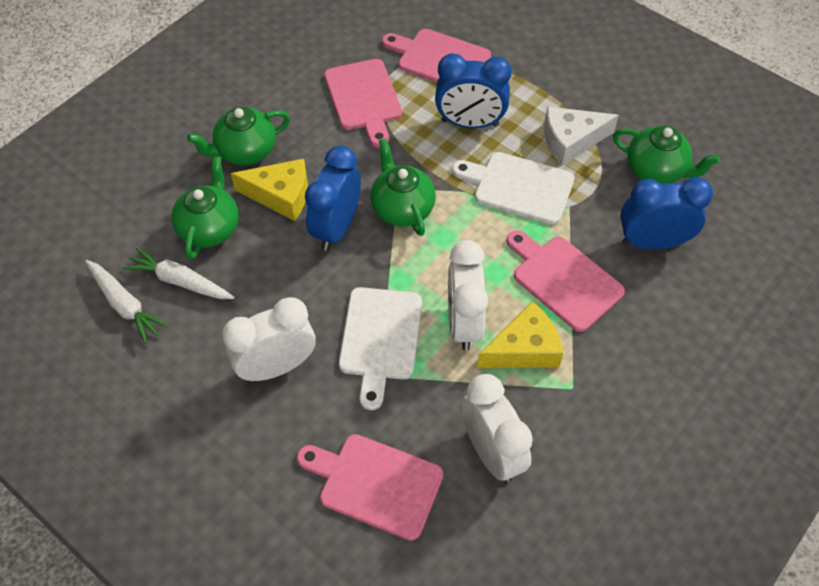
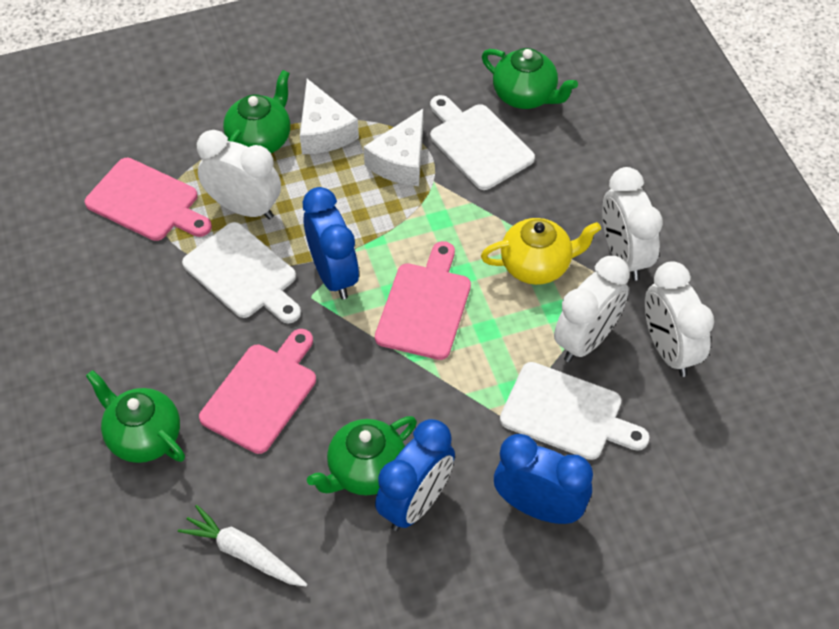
pink cutting board: [297,434,444,541] [324,59,402,148] [382,29,491,83] [506,230,625,332] = 4 -> [85,158,212,241] [199,329,316,454] [375,241,471,360] = 3
white carrot: [85,260,169,344] [122,247,234,299] = 2 -> [178,505,307,586] = 1
white cheese: [544,107,619,165] = 1 -> [300,79,359,154] [364,109,423,186] = 2
white clock: [222,297,315,381] [448,240,488,351] [462,374,533,482] = 3 -> [197,130,281,220] [554,256,630,362] [602,167,663,281] [645,261,714,377] = 4
white cutting board: [339,287,422,410] [452,152,574,225] = 2 -> [182,222,301,324] [430,95,535,190] [500,362,649,460] = 3
yellow cheese: [231,159,308,221] [477,301,563,368] = 2 -> none = 0
yellow teapot: none = 0 -> [481,218,601,285] = 1

